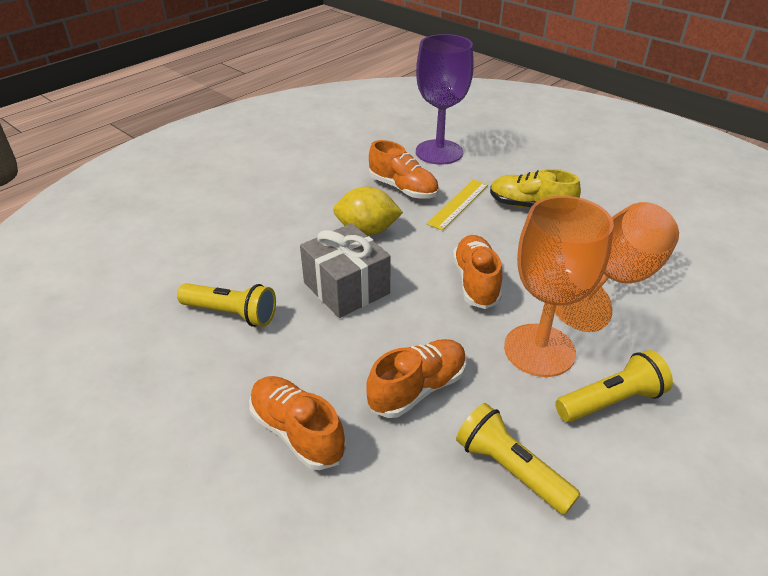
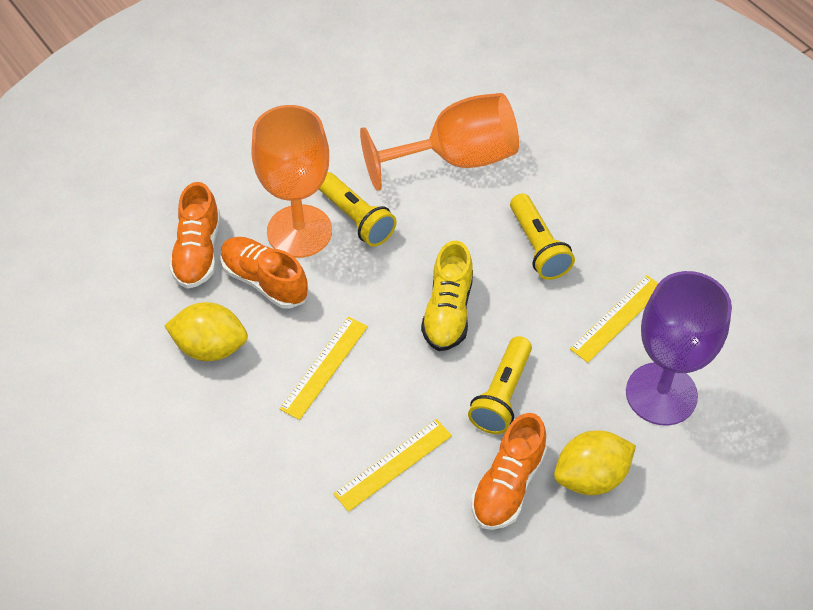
grey gift: [300,223,391,318] = 1 -> none = 0
orange shoe: [249,376,346,470] [366,339,466,418] [369,140,439,199] [453,235,502,309] = 4 -> [169,182,220,289] [220,237,308,309] [471,413,547,530] = 3
yellow lemon: [333,187,403,235] = 1 -> [164,302,248,361] [554,430,636,495] = 2
yellow ruler: [427,179,488,230] = 1 -> [280,317,368,420] [333,419,452,512] [570,275,658,363] = 3

